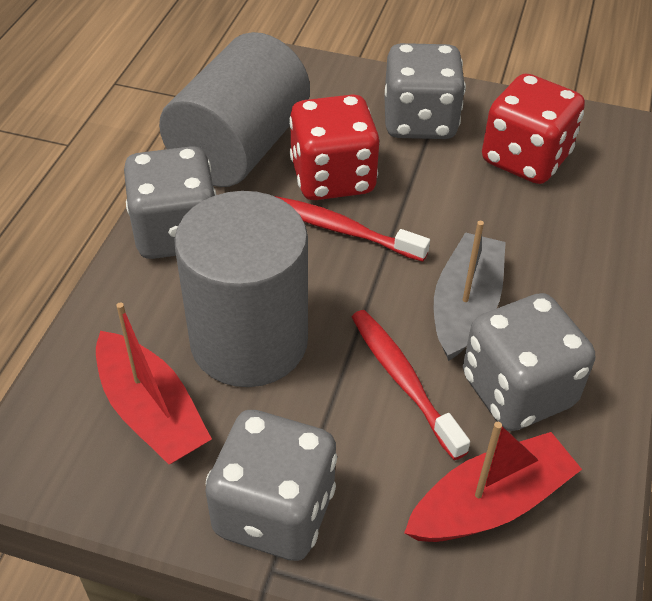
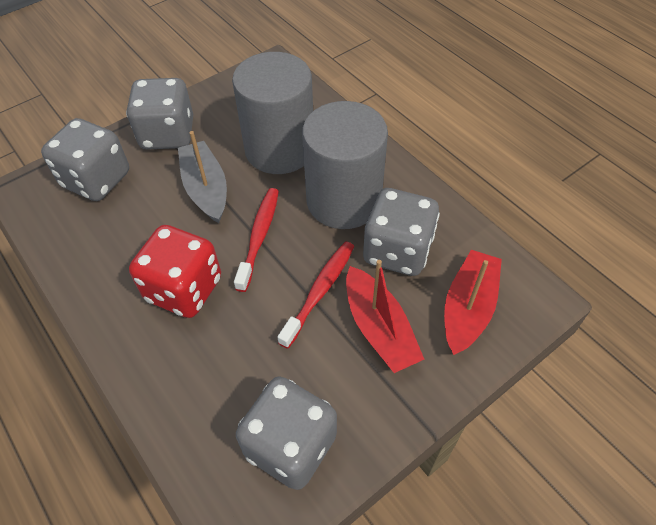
red dice: [289,94,380,200] [482,74,585,184] = 2 -> [129,225,221,318] = 1

